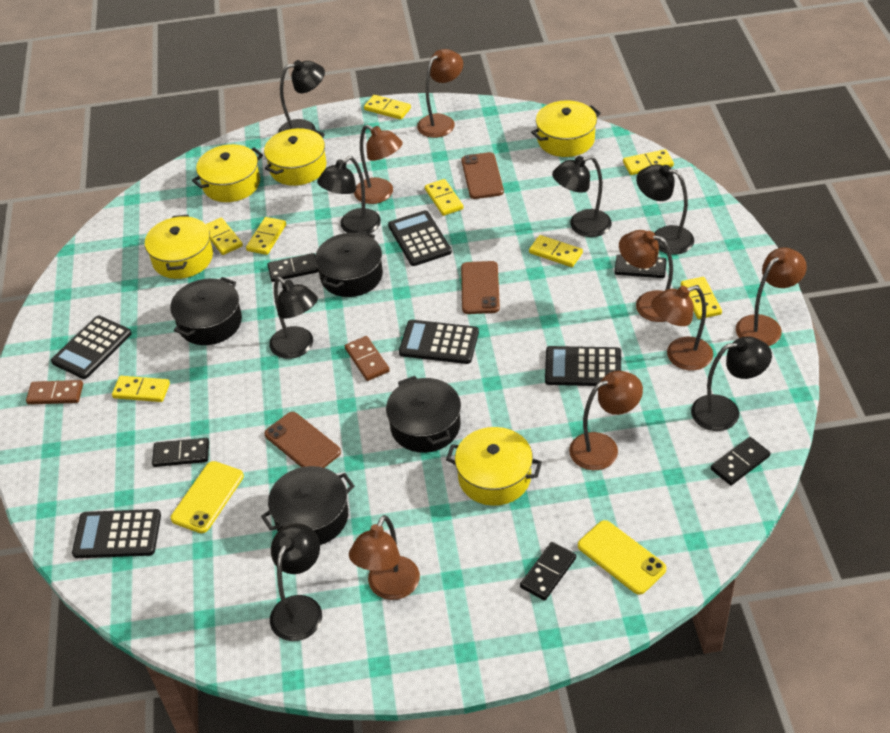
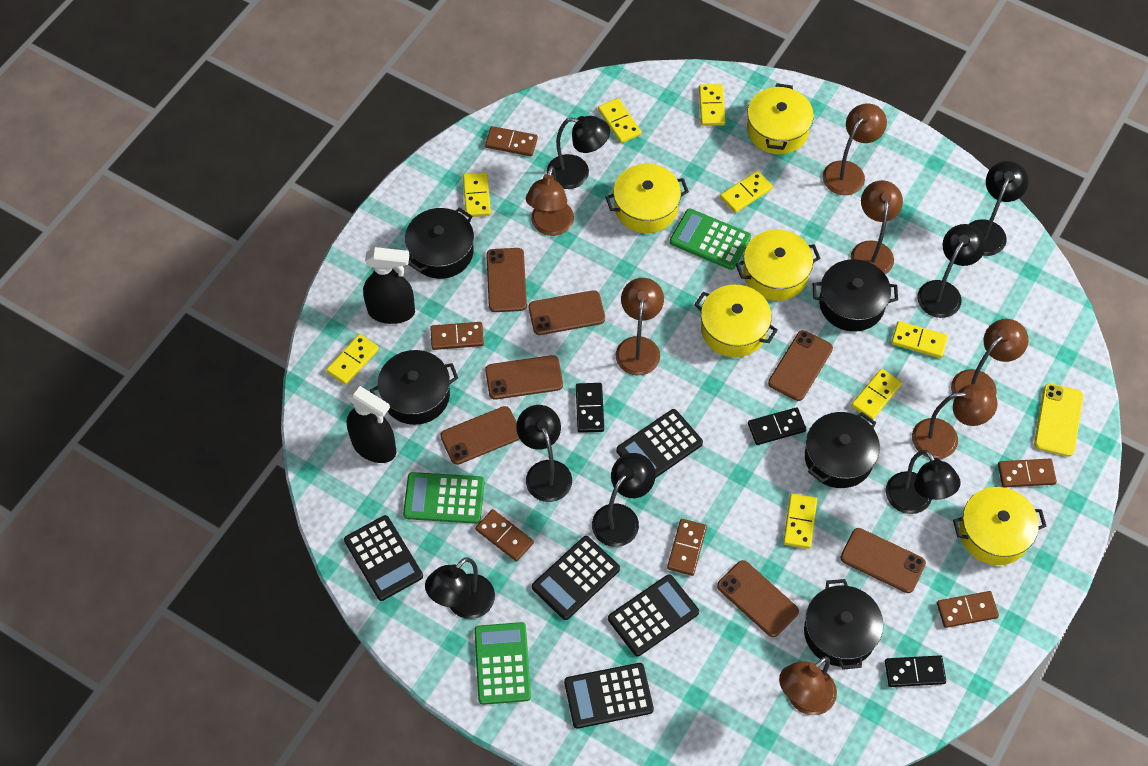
black domino: [152,438,209,467] [267,253,319,282] [520,542,576,601] [615,254,666,278] [711,437,771,485] = 5 -> [576,383,604,433] [748,407,806,445] [885,655,946,687] = 3
black pot: [170,277,242,345] [261,466,355,545] [315,231,383,297] [386,376,461,453] = 4 -> [370,350,458,425] [405,207,474,279] [804,579,884,670] [805,412,880,488] [813,259,898,332] = 5
black spray bottle: none = 0 -> [346,386,396,463] [363,247,415,324] = 2
brown domino: [26,380,83,405] [345,336,390,381] = 2 -> [430,322,484,350] [475,509,534,562] [485,126,538,156] [667,519,707,576] [937,591,999,628] [998,459,1057,488] = 6
brown phone: [264,412,341,468] [461,152,504,199] [461,261,500,314] = 3 -> [440,406,520,465] [485,355,563,399] [486,248,527,312] [528,290,605,335] [717,560,799,637] [768,330,833,401] [841,528,926,593] = 7
green calculator: none = 0 -> [403,472,485,524] [474,622,531,705] [670,208,751,270] = 3
yellow phone: [171,461,244,533] [578,520,667,595] = 2 -> [1034,383,1083,457] = 1

